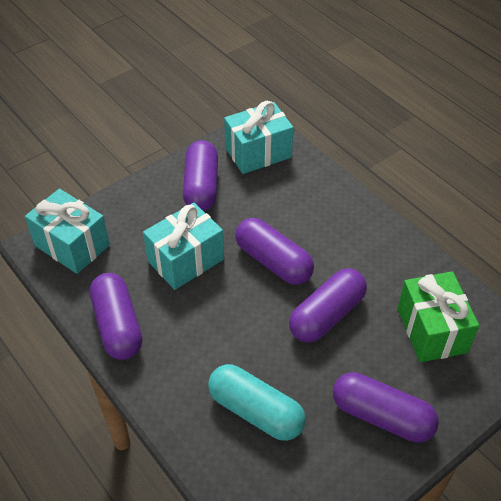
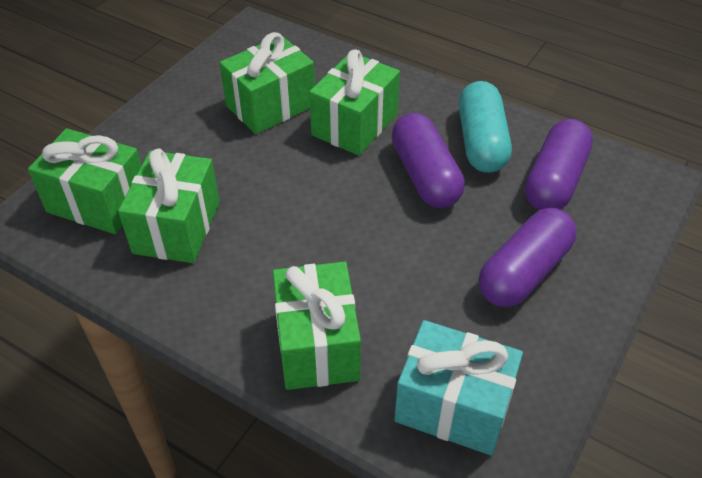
green gift: [397,271,479,362] = 1 -> [28,128,142,234] [118,149,220,263] [220,32,315,134] [273,262,361,390] [309,49,400,156] = 5
purple capsule: [90,273,142,360] [183,140,218,211] [235,218,314,285] [289,268,367,343] [333,372,439,443] = 5 -> [392,113,465,208] [479,208,576,307] [525,119,593,210] = 3
turquoise gift: [25,189,110,274] [143,202,224,290] [224,101,293,174] = 3 -> [394,320,523,456] = 1

